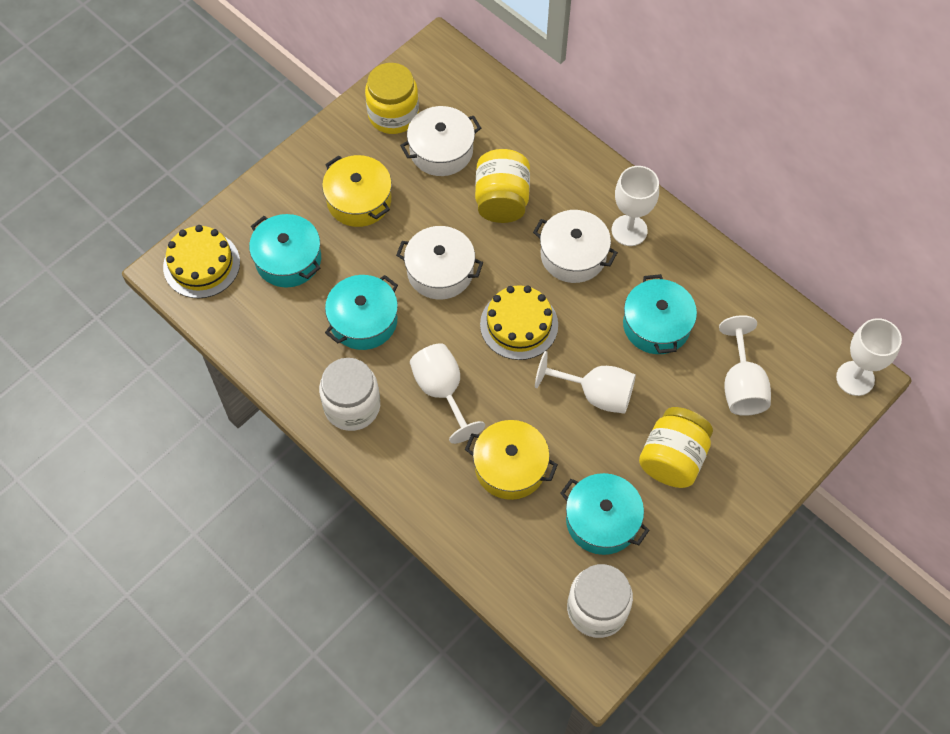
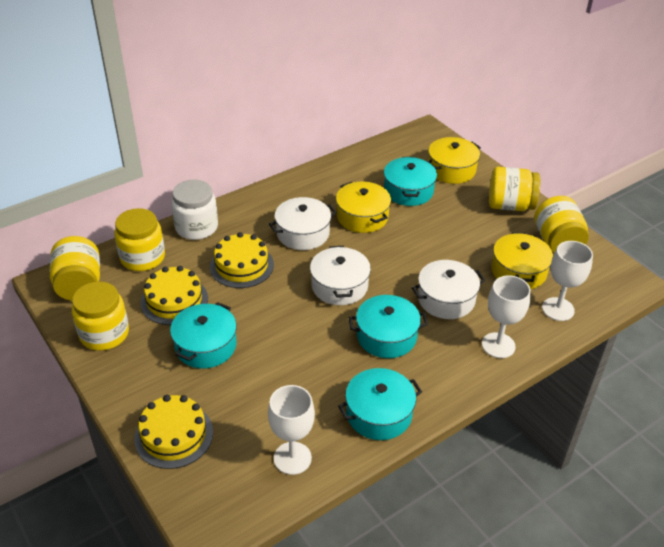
white goblet: [410,343,485,444] [535,351,636,414] [612,166,659,246] [719,315,771,416] [836,318,902,396] = 5 -> [268,385,315,475] [482,275,531,358] [542,241,593,321] = 3
white jar: [319,358,380,431] [567,564,633,638] = 2 -> [171,180,218,240] = 1
yellow cake: [163,225,240,298] [480,285,558,360] = 2 -> [134,395,213,469] [140,266,208,325] [210,232,274,288] = 3
yellow jar: [365,63,419,134] [475,149,530,223] [639,407,713,488] = 3 -> [50,236,100,301] [72,282,129,351] [114,208,165,271] [489,167,540,211] [534,196,589,253] = 5
yellow pot: [322,155,392,227] [465,420,558,500] = 2 -> [336,182,391,233] [427,137,481,184] [491,232,553,289] = 3

